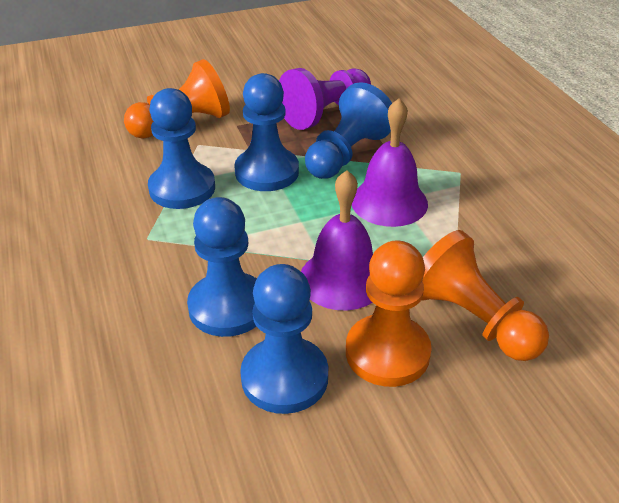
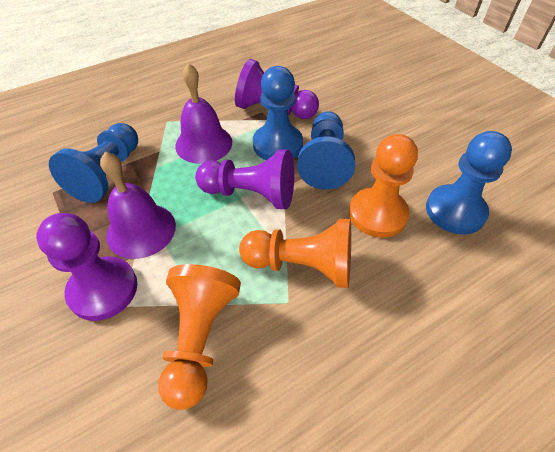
blue pawn: [148,88,215,209] [187,197,257,337] [234,73,299,191] [240,264,328,414] [305,82,392,179] = 5 -> [49,123,138,203] [253,66,303,160] [297,111,355,190] [426,131,512,234] = 4
purple pawn: [279,68,371,130] = 1 -> [36,213,137,321] [195,149,294,209] [235,59,319,119] = 3

